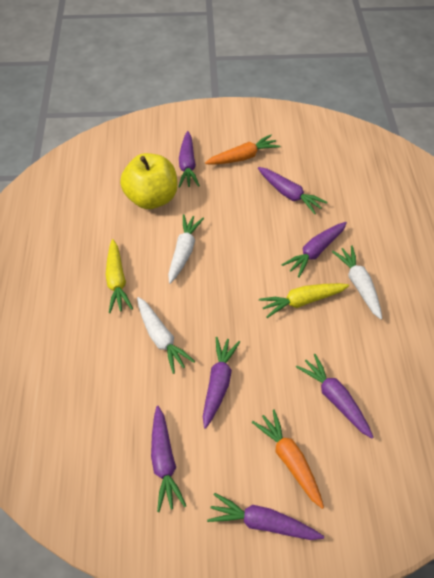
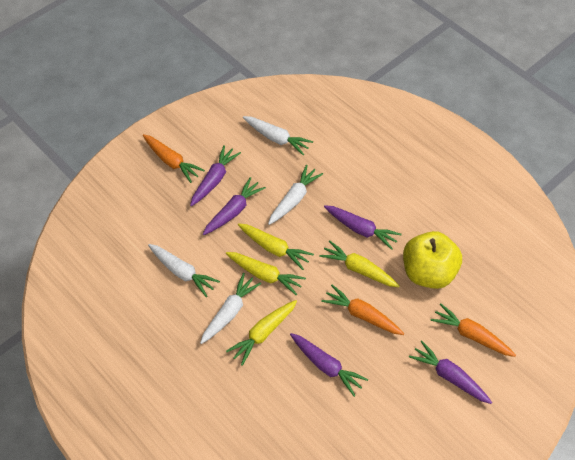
orange carrot: [205,135,280,165] [252,409,324,509] = 2 -> [142,134,205,183] [321,285,404,335] [430,303,516,357] = 3
purple carrot: [151,406,186,512] [178,131,200,188] [203,337,240,429] [207,493,324,540] [258,167,328,214] [281,222,347,278] [296,354,373,438] = 7 -> [190,145,241,206] [203,177,266,235] [290,333,368,397] [324,205,402,250] [409,340,492,404] = 5
white carrot: [137,297,195,374] [168,214,204,284] [332,245,382,320] = 3 -> [148,244,220,297] [200,273,261,344] [243,116,313,155] [268,165,323,225] = 4
yellow carrot: [106,239,133,313] [259,283,349,318] = 2 -> [226,252,306,295] [226,300,297,366] [238,223,314,270] [319,240,400,287] = 4

